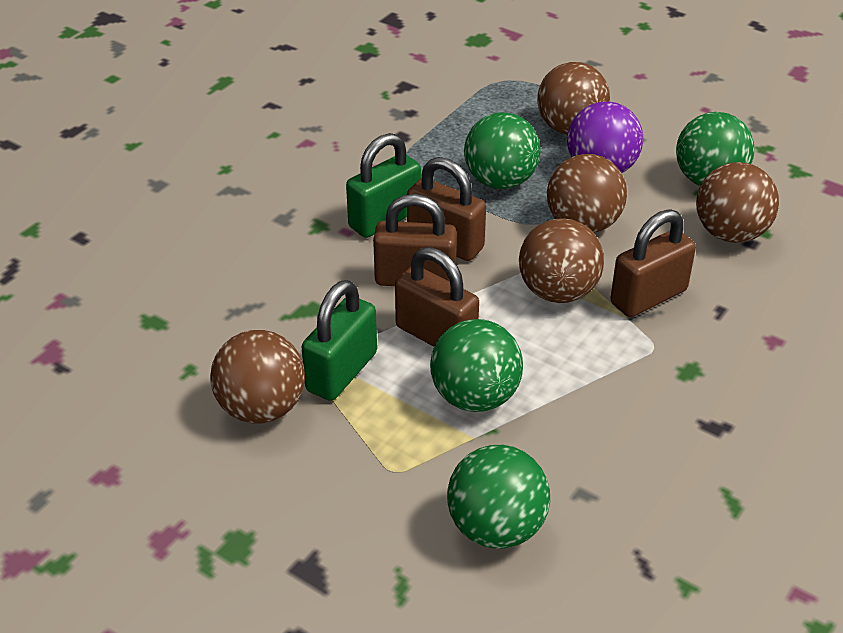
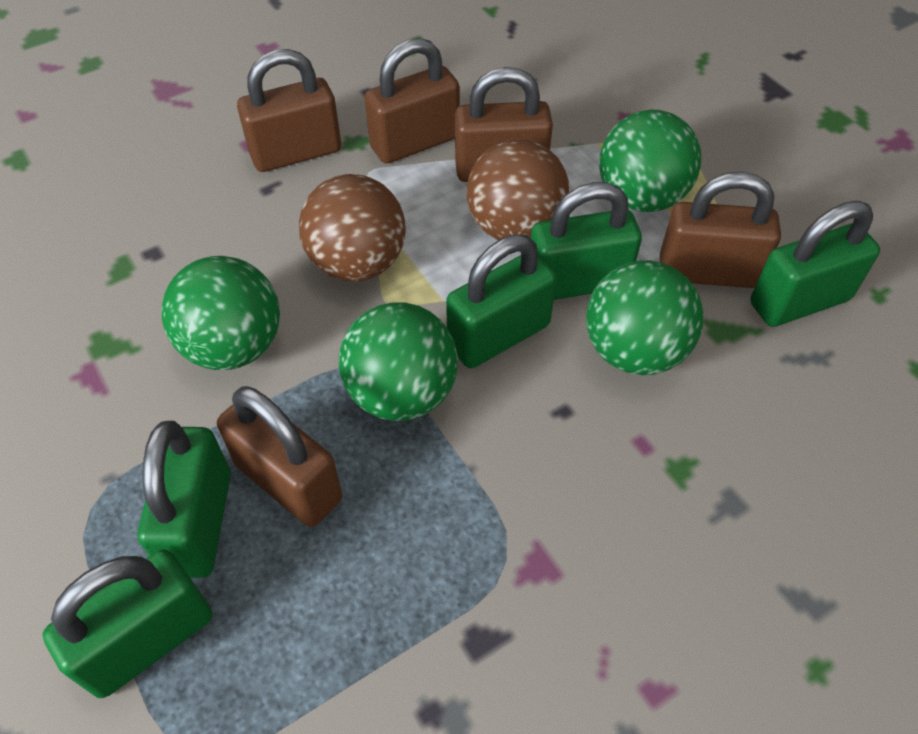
brown ball: [210,330,305,423] [519,218,604,303] [537,62,610,135] [547,154,627,233] [696,162,779,243] = 5 -> [299,174,406,282] [467,139,569,240] = 2
brown padlock: [373,194,457,286] [395,247,479,347] [407,157,486,261] [610,209,696,317] = 4 -> [217,386,342,527] [237,49,341,172] [365,38,460,164] [455,67,553,182] [660,172,781,288] = 5
green padlock: [301,280,377,401] [346,133,421,238] = 2 -> [42,549,213,698] [138,421,231,578] [446,234,557,368] [531,182,642,300] [750,201,880,327] = 5
purple ball: [567,102,643,173] = 1 -> none = 0

